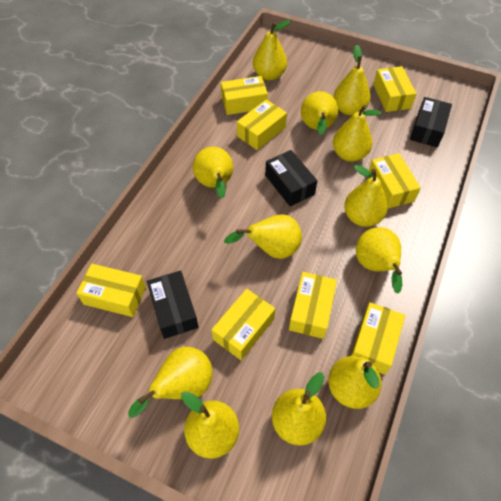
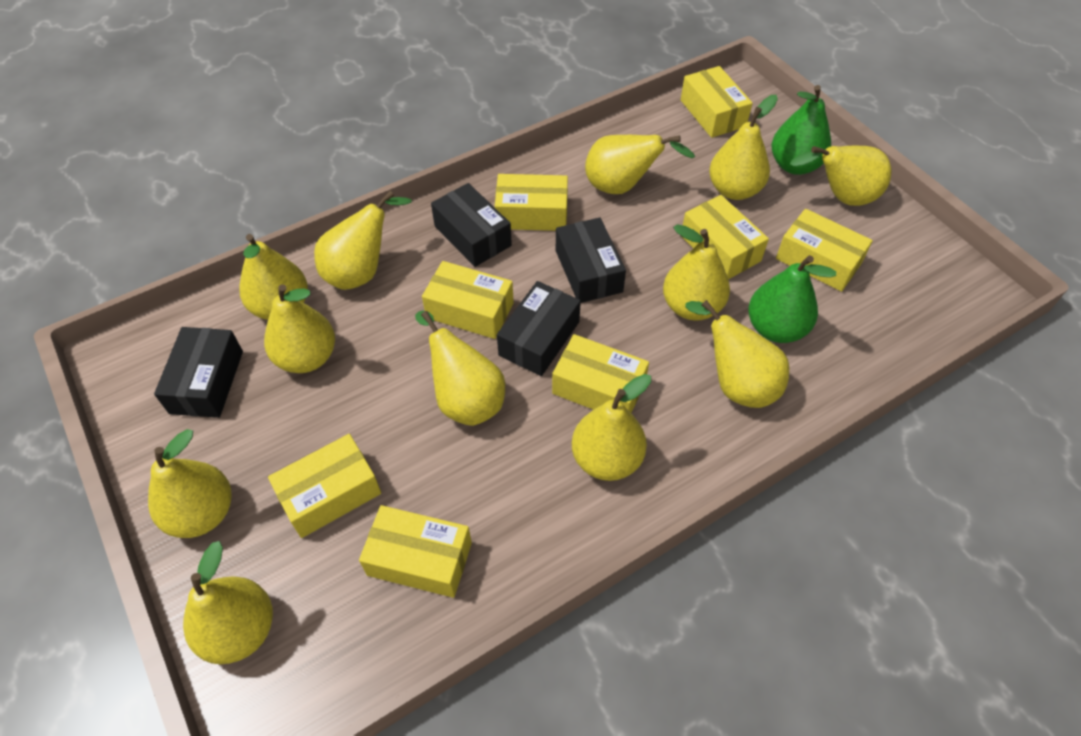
black box: [147,271,199,339] [265,150,317,206] [410,97,452,147] = 3 -> [154,327,243,418] [431,183,512,267] [497,281,581,376] [556,217,626,303] = 4
green pear: none = 0 -> [748,255,836,343] [772,85,831,175] = 2

